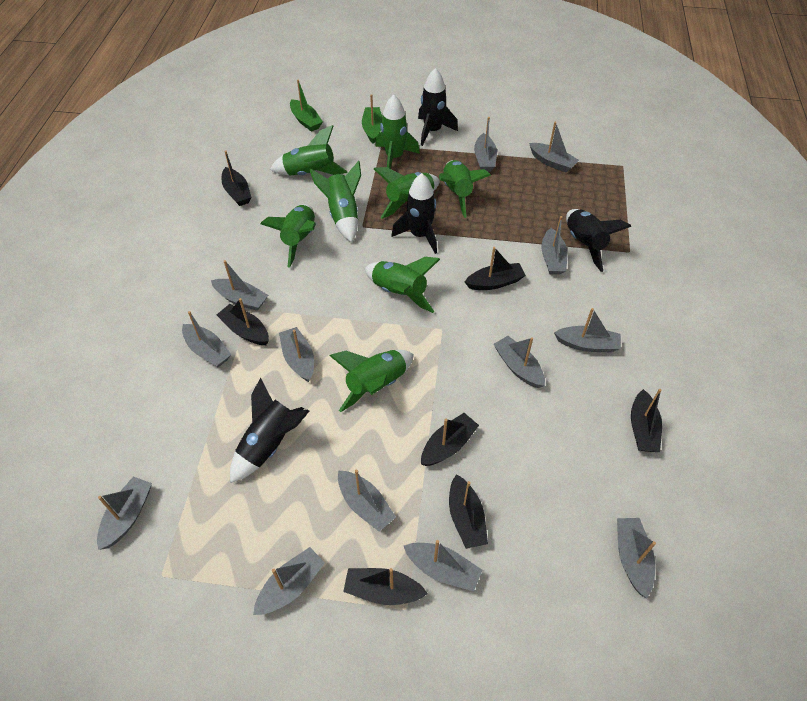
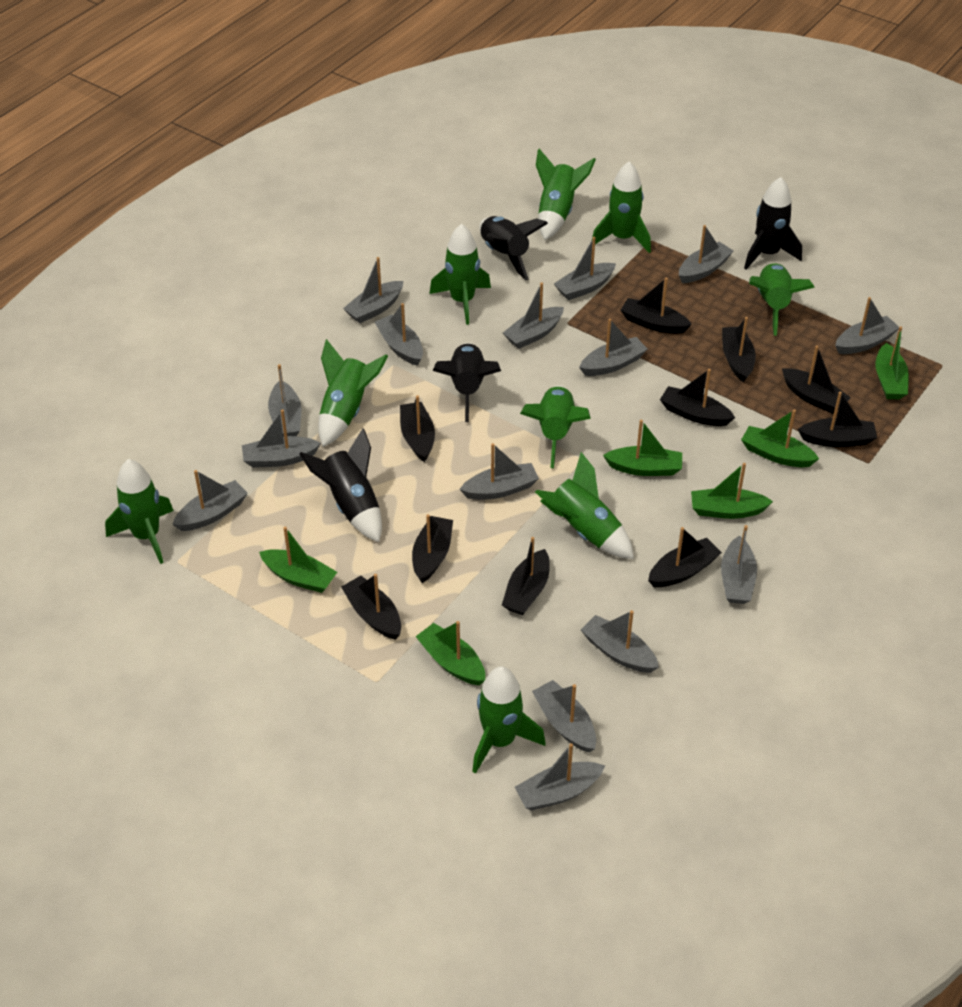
black boat: [217,298,269,345] [222,151,251,206] [343,568,428,605] [421,413,479,466] [449,474,488,549] [465,247,526,290] [631,389,662,452] = 7 -> [341,574,401,640] [400,395,435,462] [412,514,453,583] [502,537,550,615] [621,278,692,334] [648,527,722,587] [660,369,735,426] [722,317,756,382] [782,346,851,414] [798,391,877,447] = 10
green boat: [290,80,323,132] [362,94,382,144] = 2 -> [259,526,337,593] [415,621,485,685] [603,420,682,476] [691,463,773,519] [741,409,819,467] [876,327,909,399] = 6
green rocket: [260,204,316,268] [270,125,347,175] [310,161,361,242] [329,350,414,412] [365,257,440,313] [374,167,440,219] [375,95,420,169] [439,160,491,218] = 8 -> [105,459,174,564] [318,339,388,447] [430,224,491,325] [472,666,546,774] [520,385,591,468] [535,452,634,559] [536,149,596,240] [592,161,651,253] [749,263,815,336] = 9
grey boat: [97,477,152,550] [182,311,231,367] [211,260,268,311] [253,547,325,615] [279,327,314,382] [338,470,396,532] [404,540,482,591] [474,117,497,172] [494,336,545,388] [529,122,579,173] [541,216,568,275] [554,308,621,352] [617,518,656,599] = 13 -> [172,470,248,531] [242,409,321,468] [268,364,301,436] [343,257,403,323] [375,303,423,366] [459,443,539,500] [503,282,564,349] [515,743,605,811] [532,680,596,752] [554,237,616,300] [579,319,648,376] [581,610,659,673] [679,225,734,283] [721,525,757,604] [835,297,899,354] = 15

